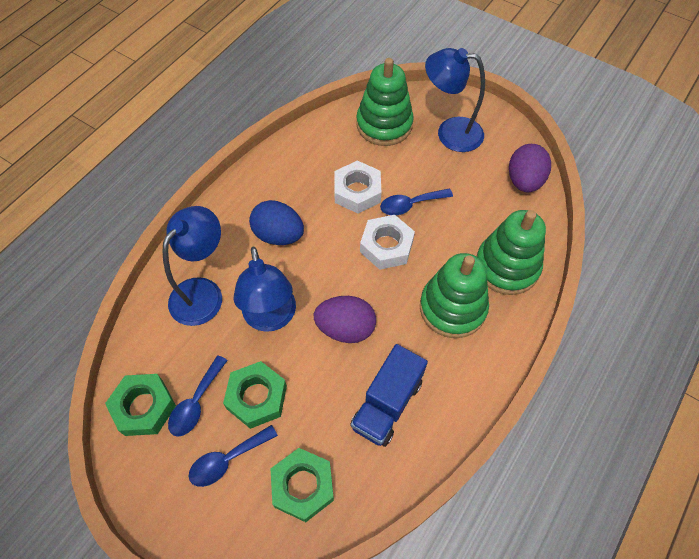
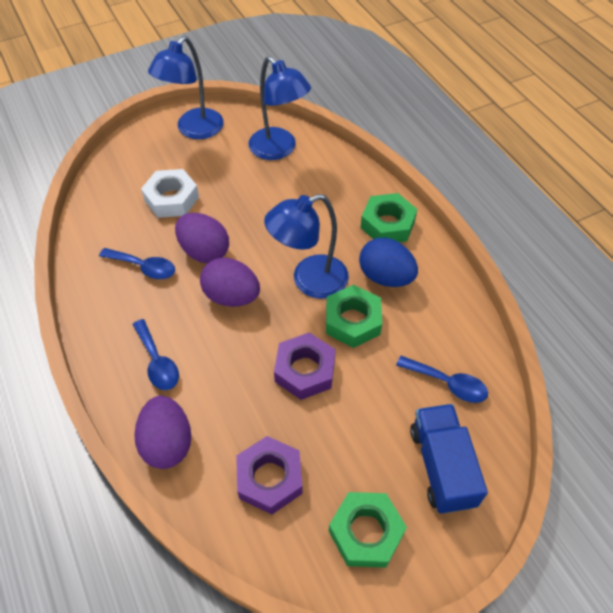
green stacking toy: [356,58,414,146] [420,253,489,338] [476,210,546,295] = 3 -> none = 0
purple egg: [314,296,376,343] [509,144,551,192] = 2 -> [134,395,192,469] [175,213,229,263] [200,257,260,307] = 3
purple nut: none = 0 -> [236,436,302,515] [274,332,336,400] = 2
white nut: [334,161,381,213] [360,215,415,270] = 2 -> [141,169,199,218] = 1

